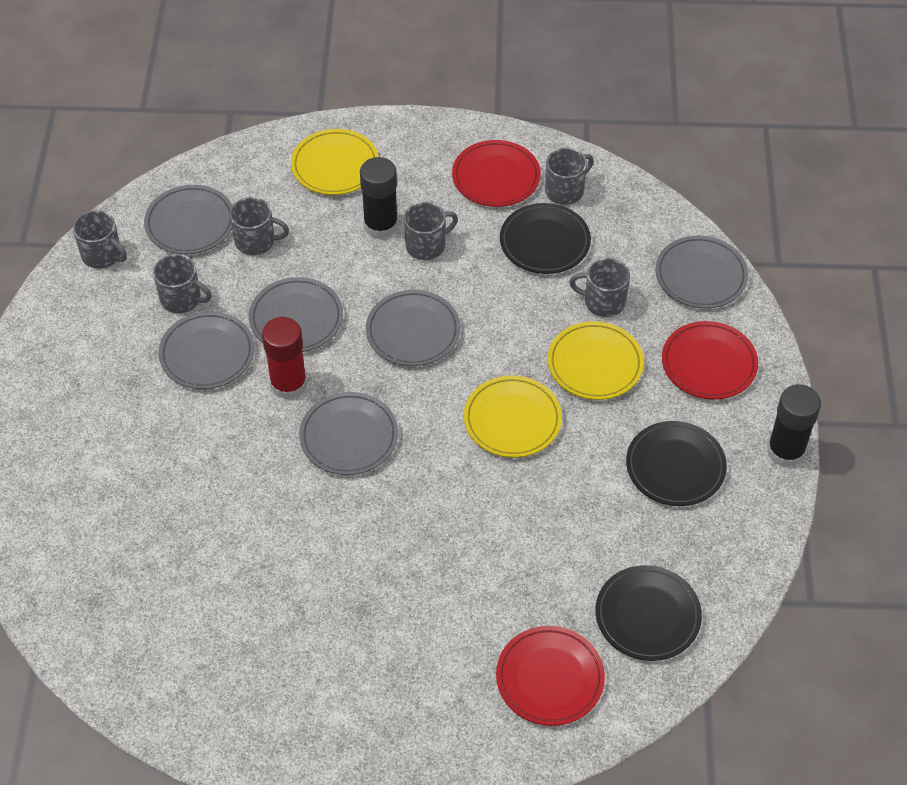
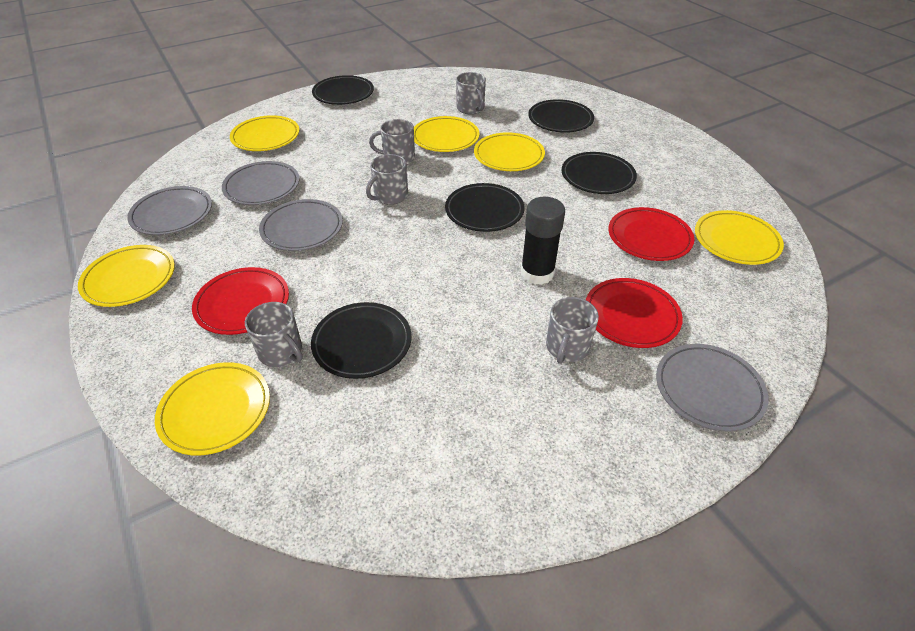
black glue stick: [360,157,398,239] [767,384,821,468] = 2 -> [521,197,565,285] = 1
black plate: [500,203,591,274] [596,565,702,661] [626,421,727,506] = 3 -> [311,302,411,379] [312,75,374,105] [445,183,525,232] [528,99,594,133] [562,152,637,194] = 5
grey mug: [73,210,127,269] [153,254,212,313] [229,197,289,255] [404,202,458,260] [545,148,593,205] [569,258,630,317] = 6 -> [245,302,303,367] [366,154,408,205] [369,119,415,164] [456,72,486,115] [546,297,599,364] = 5
grey plate: [144,185,232,254] [158,311,255,389] [249,277,343,352] [299,392,398,475] [366,290,460,366] [655,236,748,309] = 6 -> [127,186,212,235] [222,161,299,205] [259,199,343,251] [656,344,768,431] = 4
red glue stick: [262,317,307,400] = 1 -> none = 0
yellow plate: [291,129,379,195] [464,376,562,458] [548,321,644,400] = 3 -> [78,245,175,307] [155,362,270,455] [230,115,299,151] [414,116,479,152] [474,132,545,171] [695,210,784,265] = 6

